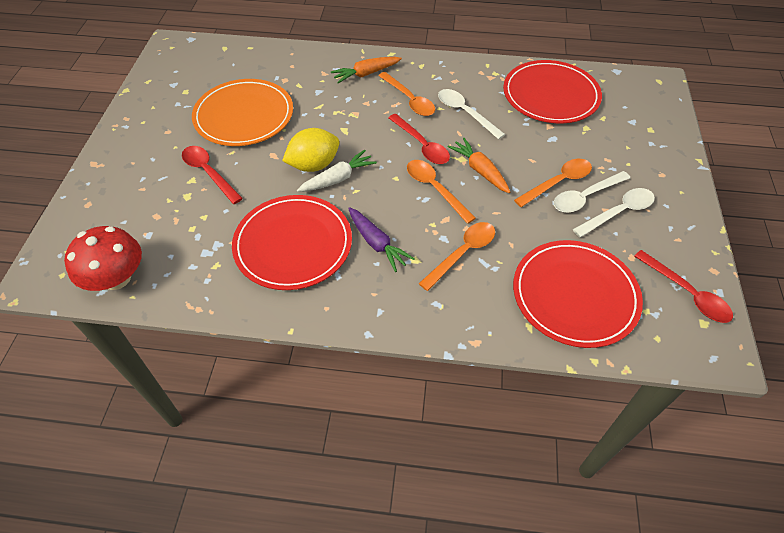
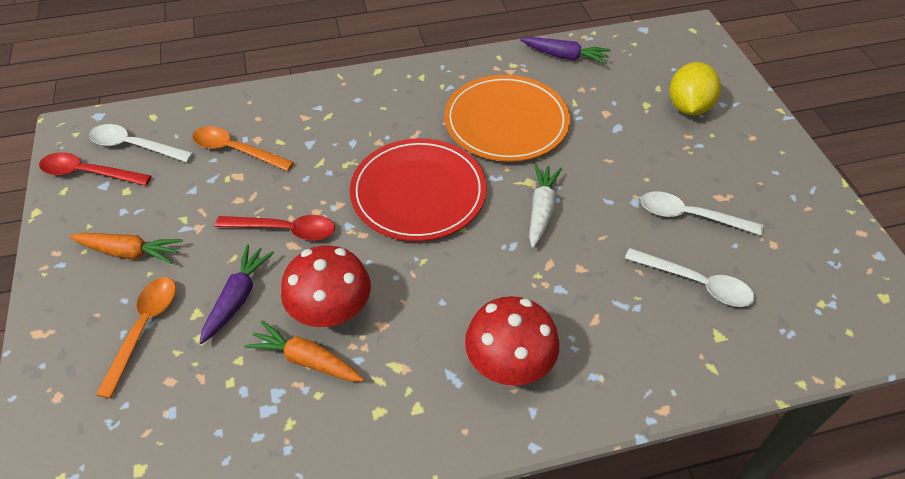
orange spoon: [378,72,435,116] [407,160,476,224] [419,222,495,291] [514,159,592,207] = 4 -> [96,277,176,399] [192,126,294,171] = 2
purple carrot: [348,207,415,272] = 1 -> [199,244,274,344] [520,37,611,65] = 2
red mushroom: [64,226,142,291] = 1 -> [281,245,371,327] [465,296,559,386] = 2
red plate: [232,195,352,290] [503,60,602,124] [513,240,643,348] = 3 -> [350,138,487,241] = 1
red spoon: [182,146,243,204] [389,114,450,164] [634,250,733,323] = 3 -> [39,152,152,186] [215,215,335,241] = 2

